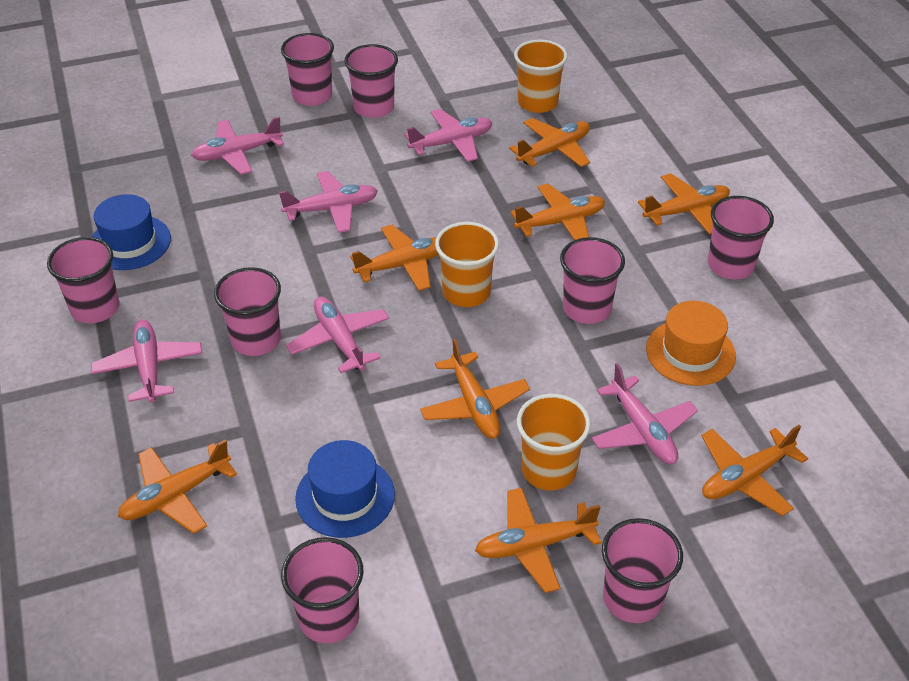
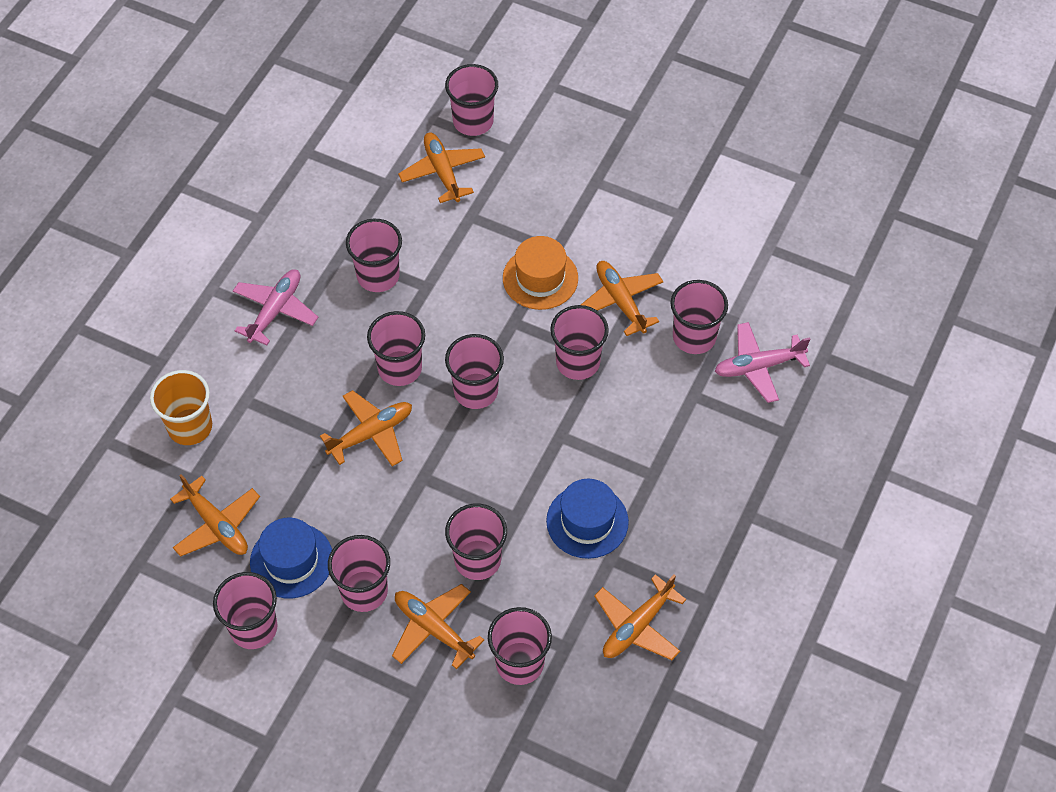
orange cup: [435,222,499,307] [514,40,568,113] [517,394,591,490] = 3 -> [150,370,212,445] = 1
orange plane: [118,439,237,534] [350,225,439,291] [420,338,530,439] [475,488,602,593] [509,118,590,167] [511,184,605,240] [638,173,730,234] [701,425,808,516] = 8 -> [170,474,260,557] [320,390,412,467] [392,584,484,669] [398,132,485,203] [581,261,663,336] [594,574,686,660] = 6
pink cup: [47,237,120,323] [214,267,281,356] [281,33,334,106] [281,537,363,643] [344,44,398,118] [560,237,625,324] [602,518,683,623] [708,196,774,279] = 8 -> [213,572,278,649] [328,535,390,612] [346,219,402,292] [367,311,425,386] [445,64,498,136] [445,334,504,409] [445,504,507,580] [488,607,552,685] [550,305,609,380] [670,280,728,354] = 10
pink plane: [91,319,202,403] [191,117,284,175] [279,171,378,233] [286,296,389,373] [404,109,493,162] [592,363,698,464] = 6 -> [233,269,319,346] [715,322,810,403] = 2

